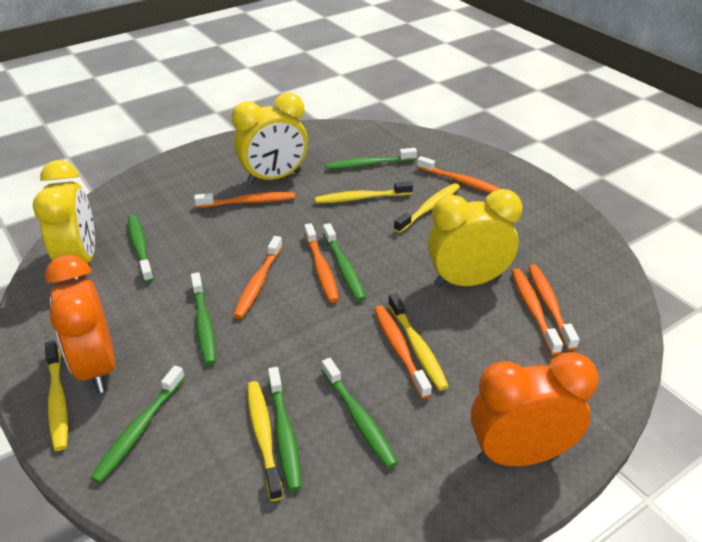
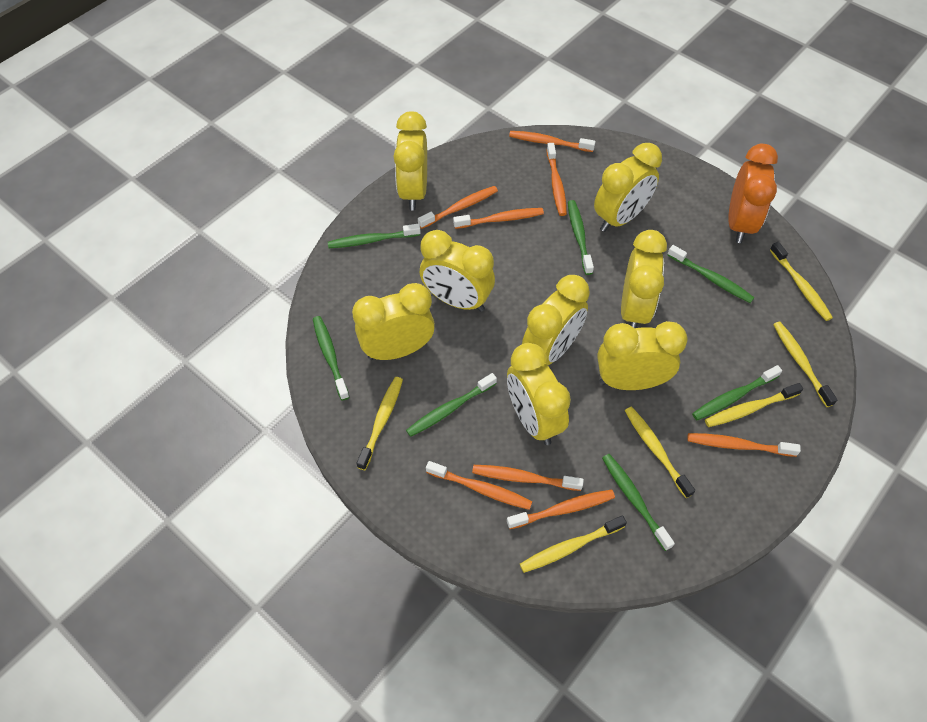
orange clock: [45,255,115,393] [471,352,599,466] = 2 -> [728,144,778,243] = 1
orange toothbrush: [194,192,295,208] [233,236,283,319] [304,223,339,303] [374,305,432,399] [417,156,501,193] [511,269,563,355] [528,264,579,350] = 7 -> [418,186,498,229] [426,461,533,510] [453,208,544,229] [472,465,584,491] [507,489,615,529] [509,131,596,152] [546,143,567,216] [687,433,801,457] = 8
yellow clock: [33,160,95,280] [231,92,308,185] [427,189,522,287] = 3 -> [352,283,435,360] [393,111,427,211] [420,230,495,312] [507,343,571,445] [522,275,590,365] [594,143,662,232] [597,321,688,390] [621,230,667,328] = 8
yellow toothbrush: [45,340,68,451] [247,381,283,501] [315,181,413,203] [388,293,449,391] [394,183,460,233] = 5 -> [356,377,403,470] [520,515,627,573] [625,407,695,498] [705,383,803,427] [770,242,833,321] [773,322,838,407] = 6

